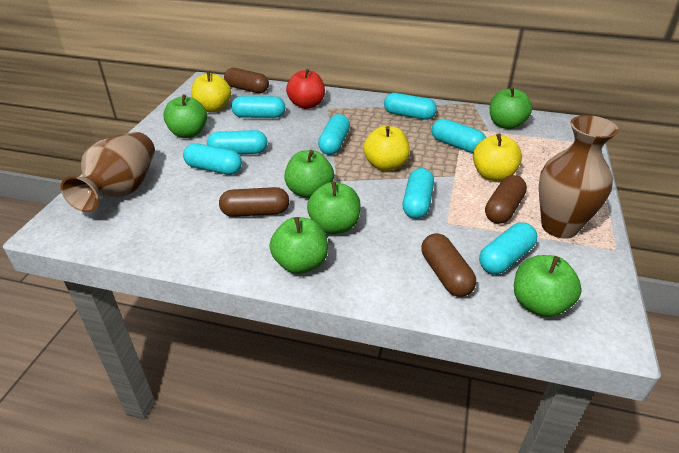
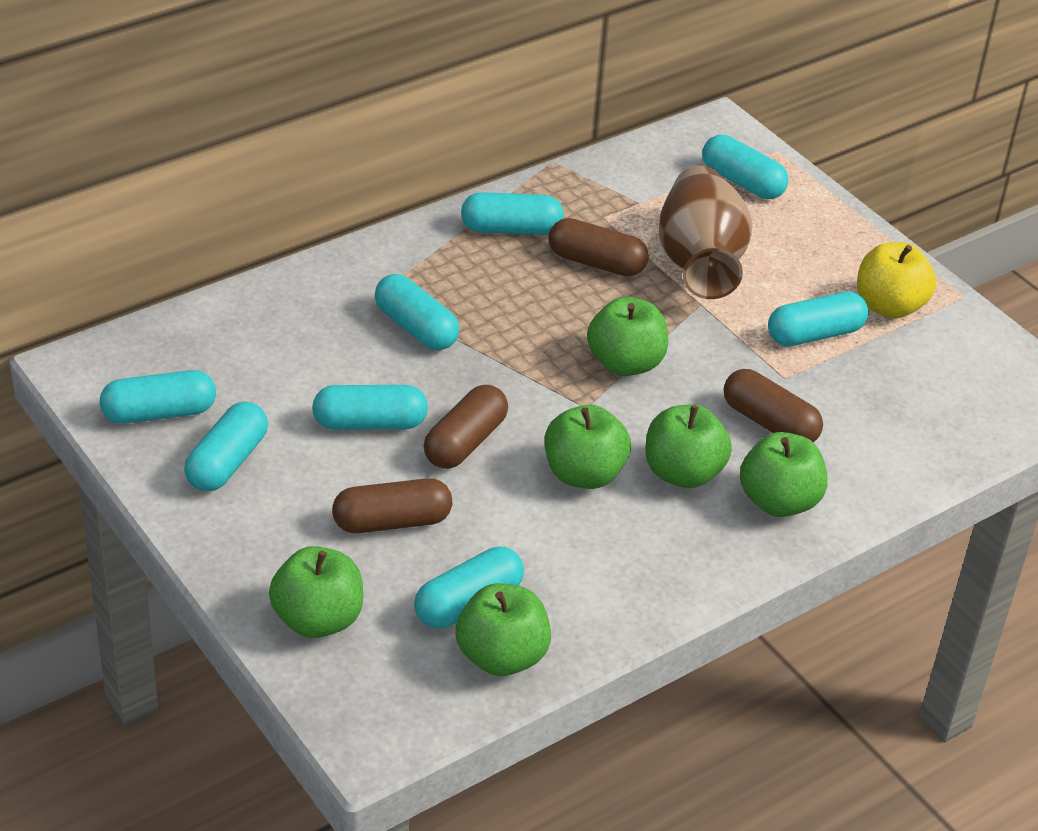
brown vase: [60,132,155,212] [539,115,619,239] = 2 -> [658,166,752,299] = 1
red apple: [286,69,325,109] = 1 -> none = 0
yellow apple: [191,71,231,112] [363,126,410,171] [473,133,522,181] = 3 -> [857,242,936,319] = 1

